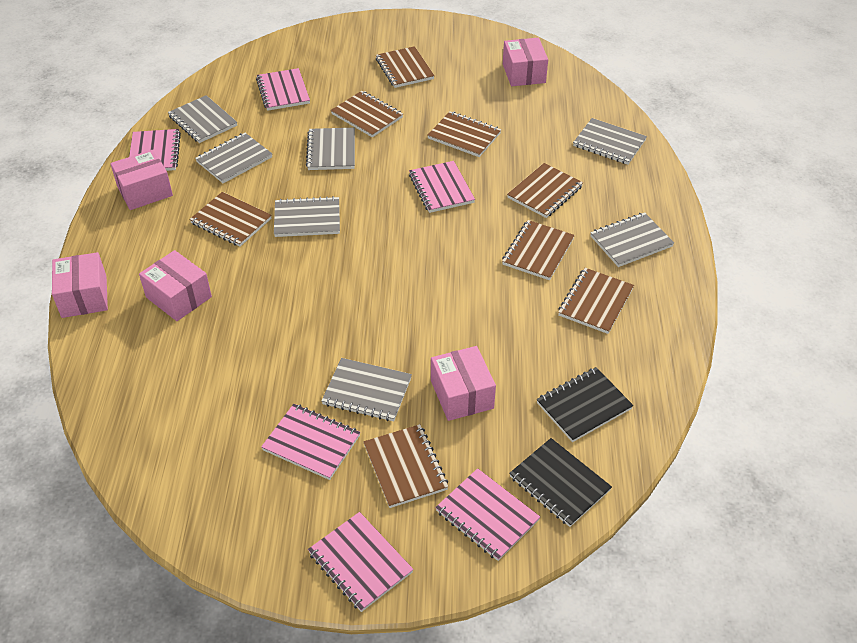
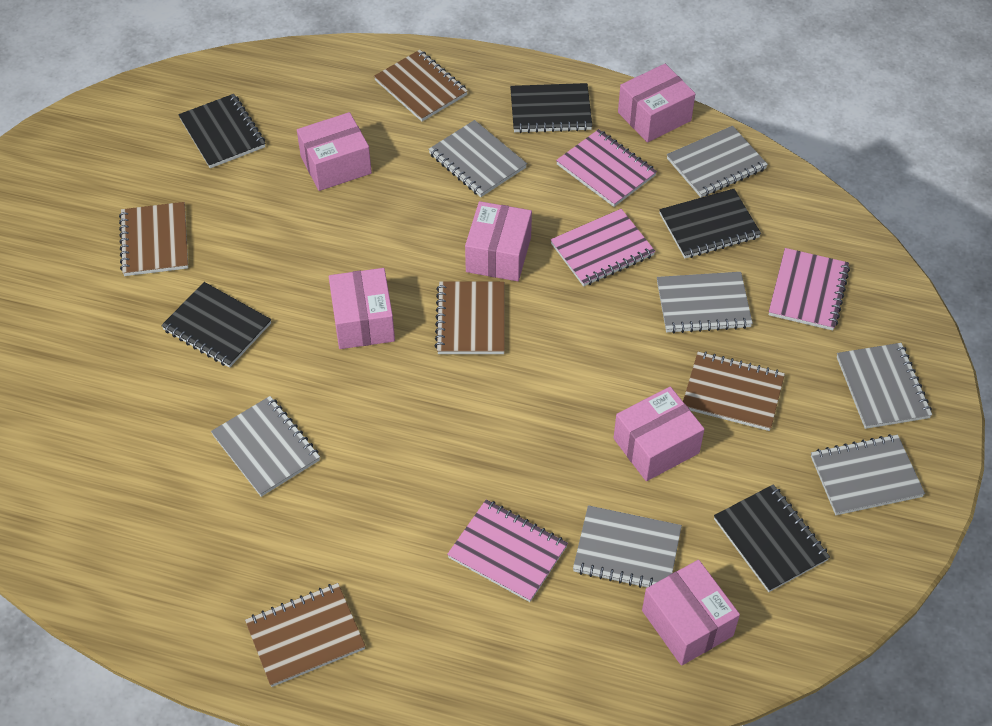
black notebook: [509,438,612,527] [537,367,633,442] = 2 -> [161,282,271,368] [178,94,265,168] [510,83,592,133] [659,189,761,258] [714,484,830,592] = 5
brown notebook: [189,192,272,247] [331,91,403,137] [363,424,448,508] [376,46,435,88] [427,111,501,157] [502,220,575,280] [507,163,583,218] [558,268,634,334] = 8 -> [119,202,188,276] [245,583,366,687] [374,50,468,122] [435,282,505,354] [683,352,785,431] = 5
pink box: [52,252,108,318] [110,150,173,210] [139,250,212,321] [431,346,496,421] [503,38,548,86] = 5 -> [297,112,372,191] [329,268,395,349] [465,201,532,281] [614,387,704,481] [618,64,695,143] [642,560,740,666] = 6
pink notebook: [129,129,181,171] [256,68,310,111] [261,404,360,480] [308,512,413,612] [409,161,475,213] [435,468,540,561] = 6 -> [447,500,568,602] [550,209,655,286] [556,129,657,207] [769,248,850,331] = 4

